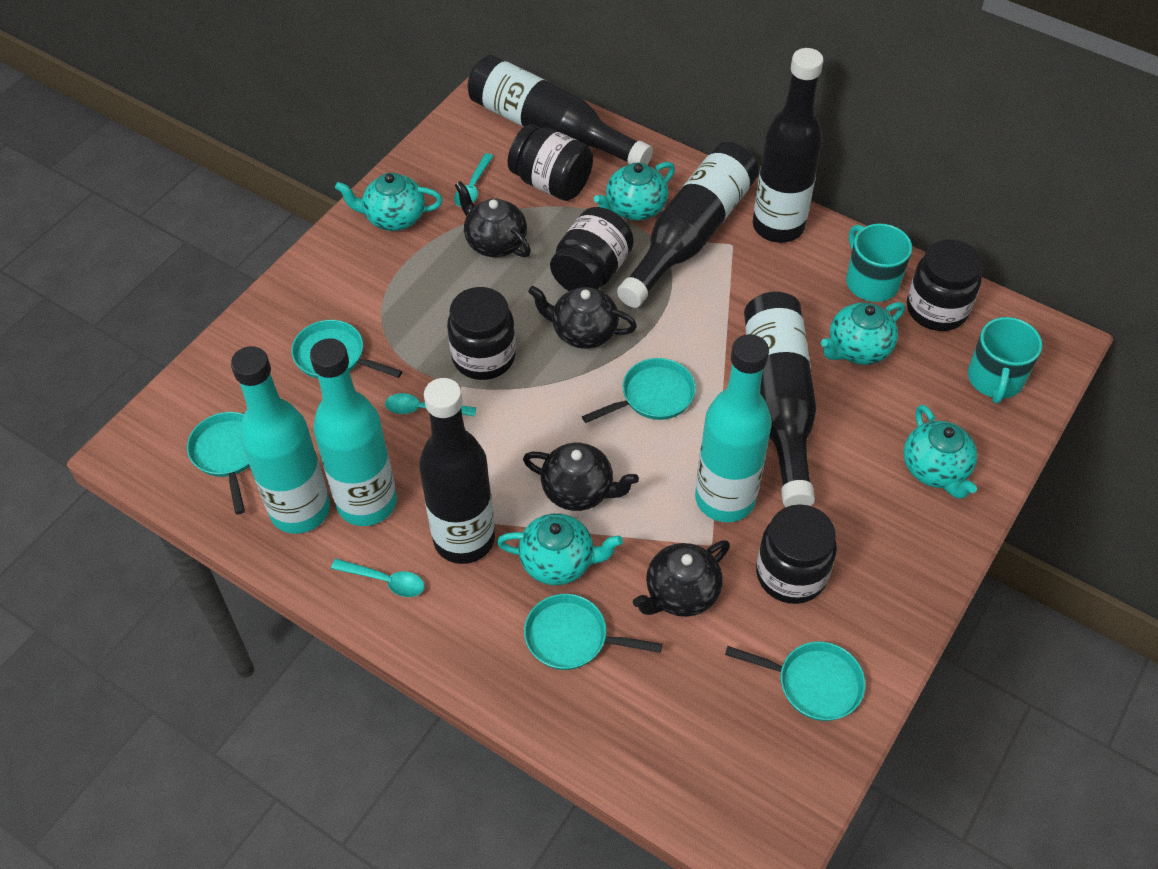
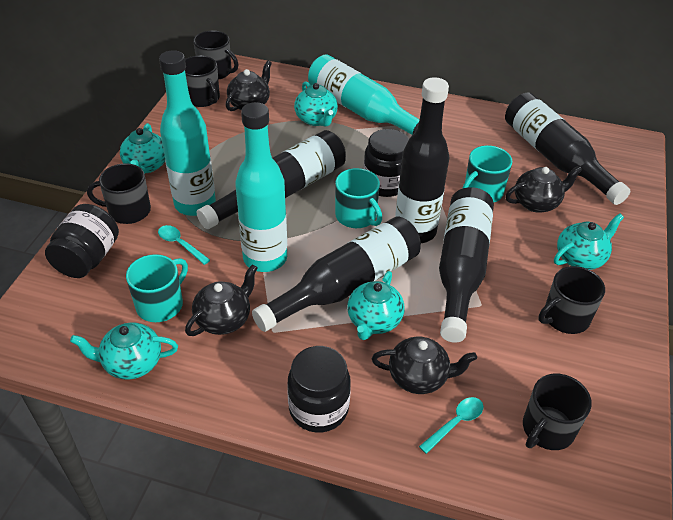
black jar: [447,287,516,380] [508,124,593,201] [550,207,634,291] [756,504,837,604] [907,240,983,331] = 5 -> [45,204,119,278] [287,346,351,433] [363,129,409,197] = 3
black mug: none = 0 -> [87,163,151,224] [185,56,220,107] [193,31,238,80] [523,374,592,450] [538,266,605,334] = 5
turquoise mug: [846,223,912,302] [968,317,1042,404] = 2 -> [126,254,188,322] [335,168,382,228] [462,145,512,202] = 3
turquoise pan: [187,412,250,515] [291,320,402,379] [524,594,662,670] [582,358,696,423] [725,641,866,721] = 5 -> none = 0
turquoise spoon: [331,559,425,597] [385,393,476,417] [454,153,493,207] = 3 -> [158,225,210,265] [419,397,483,454] = 2

